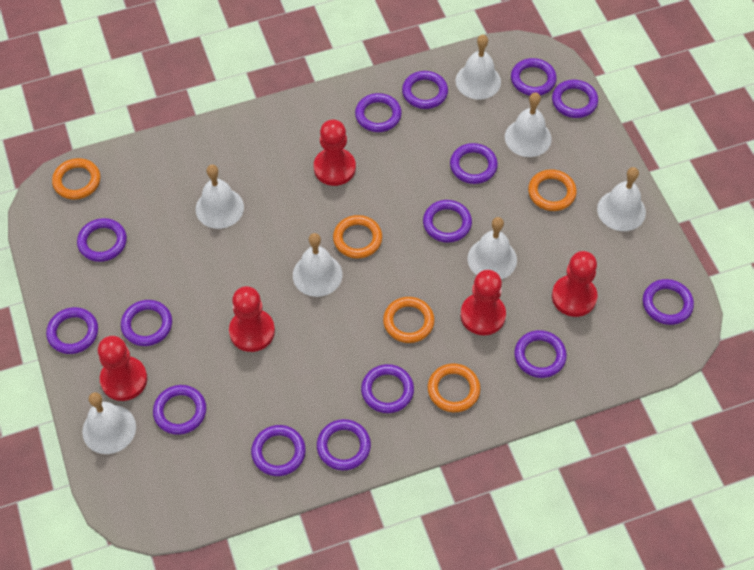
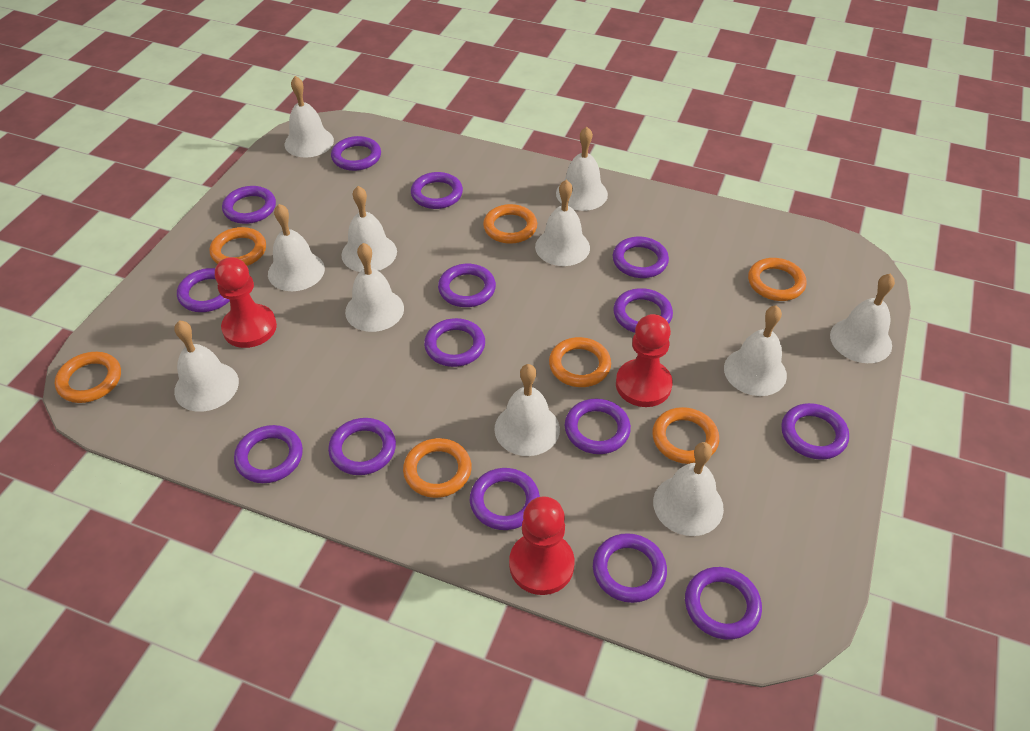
orange ring: [52,158,100,200] [333,215,382,259] [383,297,435,343] [428,364,480,412] [528,169,577,211] = 5 -> [55,352,121,403] [210,227,266,266] [403,438,472,498] [483,204,537,244] [549,337,611,387] [652,407,719,464] [748,258,807,301] = 7
red pawn: [98,336,147,401] [229,286,275,352] [314,120,356,186] [461,270,506,335] [552,251,597,317] = 5 -> [215,257,277,348] [509,496,575,595] [616,314,673,407] = 3
white bell: [82,392,136,454] [195,165,244,229] [293,233,343,297] [456,35,501,99] [467,217,517,280] [505,93,552,157] [597,167,646,231] = 7 -> [174,321,239,412] [268,204,325,291] [285,76,334,158] [341,186,397,272] [345,243,404,332] [494,364,560,456] [535,180,590,266] [556,127,608,211] [653,442,724,536] [724,305,787,396] [830,273,895,363] = 11

